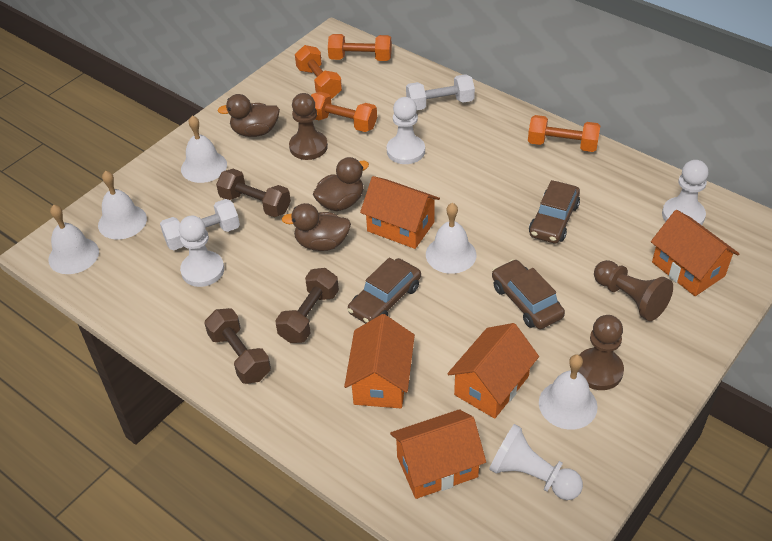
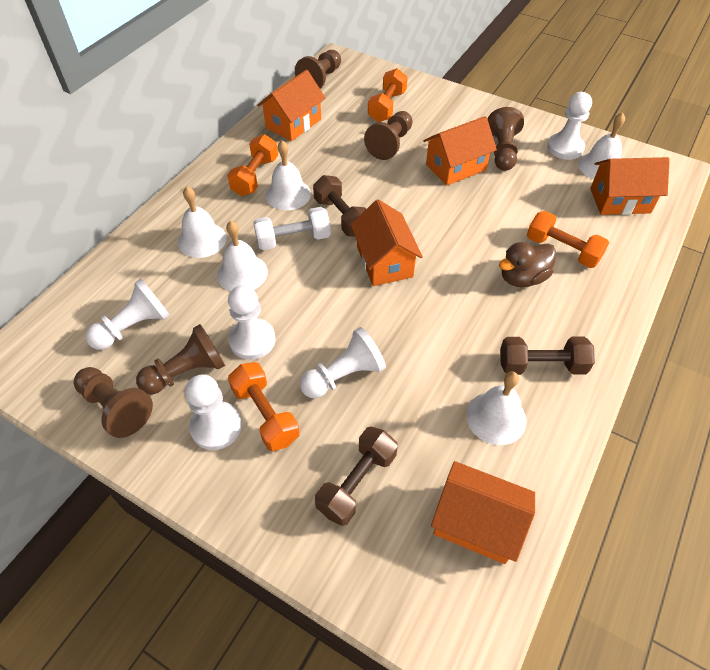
brown car: [348,258,421,324] [492,259,565,329] [529,180,580,244] = 3 -> none = 0
brown duck: [217,94,280,137] [282,203,351,251] [313,157,369,211] = 3 -> [499,242,556,287] = 1
brown pawn: [289,93,328,160] [578,315,624,390] [594,260,673,321] = 3 -> [74,367,153,438] [136,324,225,395] [295,50,341,89] [364,111,413,160] [488,107,524,171] = 5
white dumbbell: [160,199,240,250] [406,74,475,110] = 2 -> [253,207,331,250] = 1
white pawn: [179,216,224,287] [387,97,425,164] [489,424,583,500] [662,160,708,225] = 4 -> [85,279,170,350] [185,374,242,450] [228,285,275,360] [300,327,386,398] [547,92,592,160] = 5

